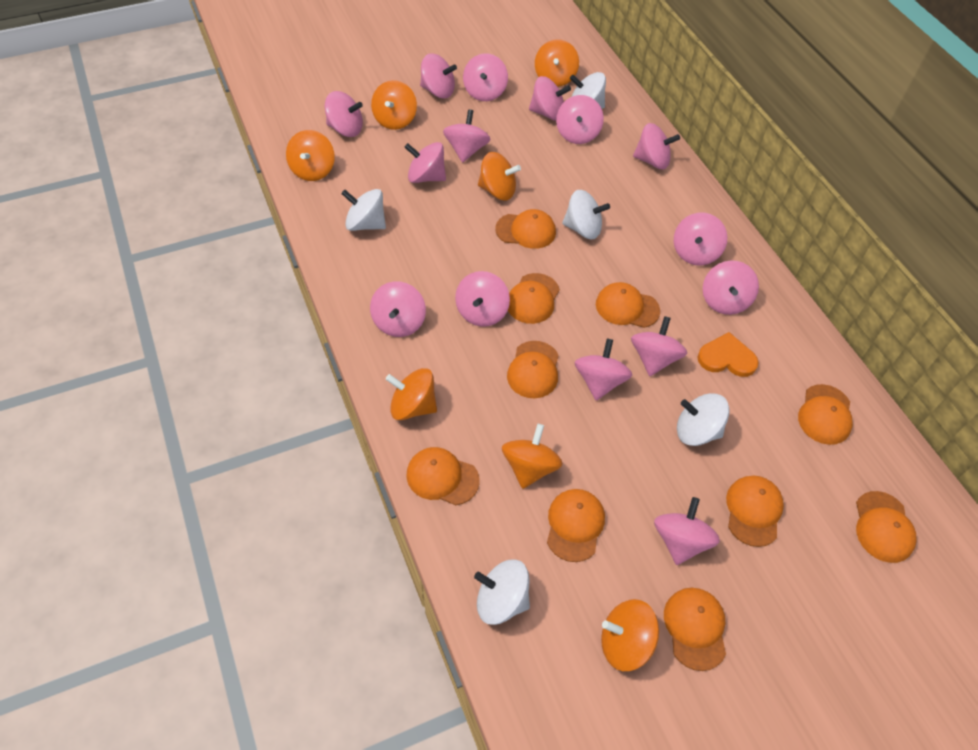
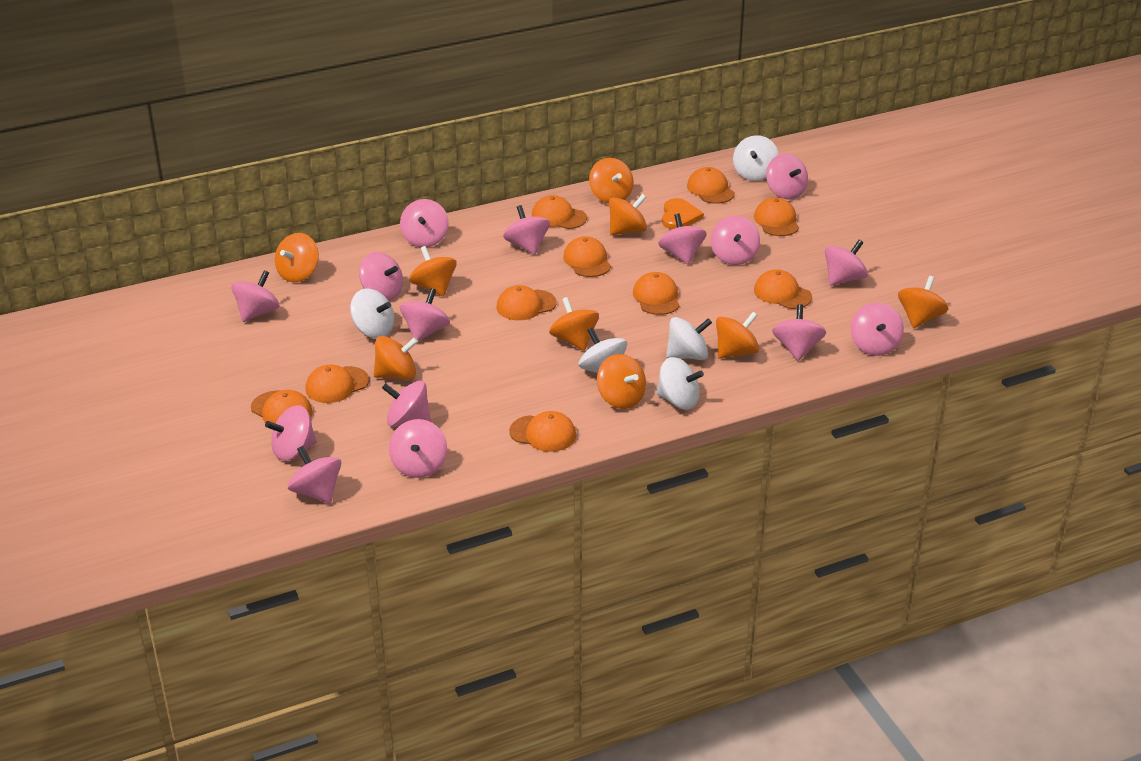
orange spinning top: [286,130,335,181] [371,80,417,130] [386,368,437,420] [478,152,521,200] [502,424,563,489] [535,39,579,87] [601,599,659,671] = 7 -> [275,233,319,282] [374,336,418,380] [409,246,457,297] [549,297,599,351] [589,158,634,204] [597,354,646,409] [609,194,647,235] [716,312,759,359] [898,276,948,328] = 9

